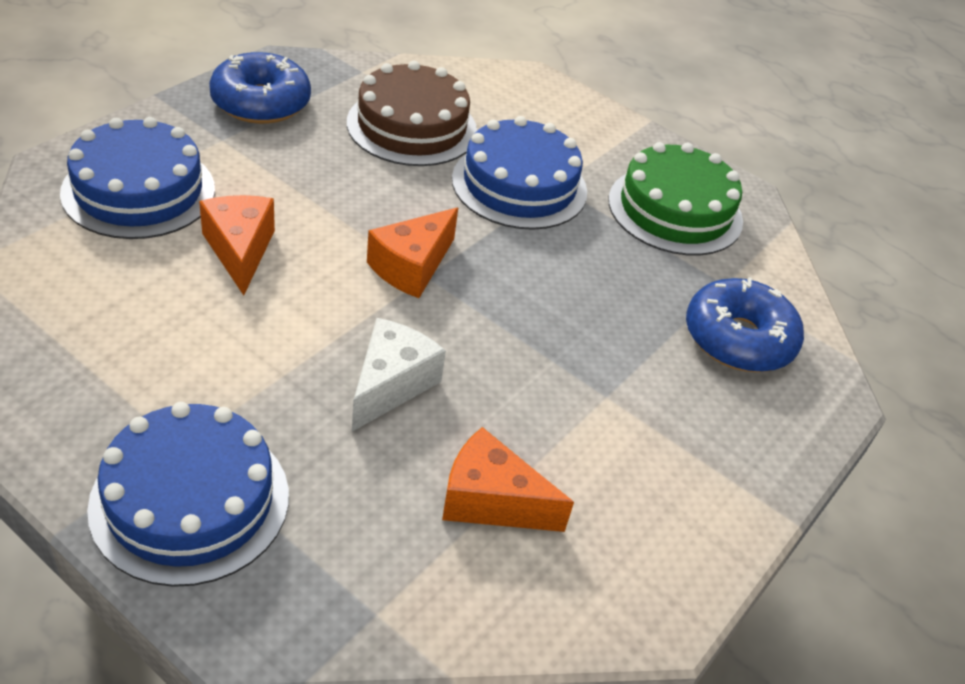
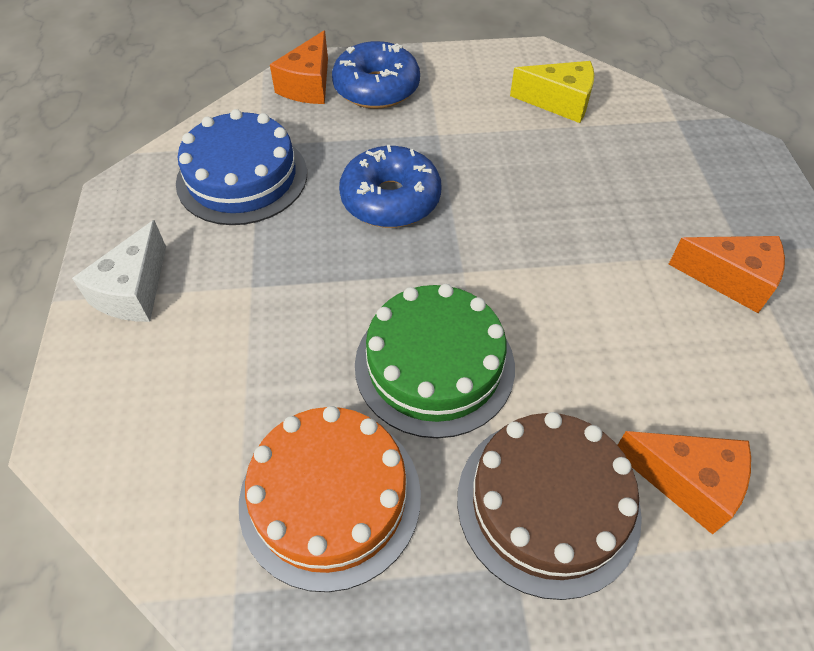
blue cake: [60,117,215,239] [87,402,289,587] [452,116,587,230] = 3 -> [176,109,307,225] = 1
orange cake: none = 0 -> [239,406,421,592] = 1
yellow cheese: none = 0 -> [510,61,594,123] = 1

